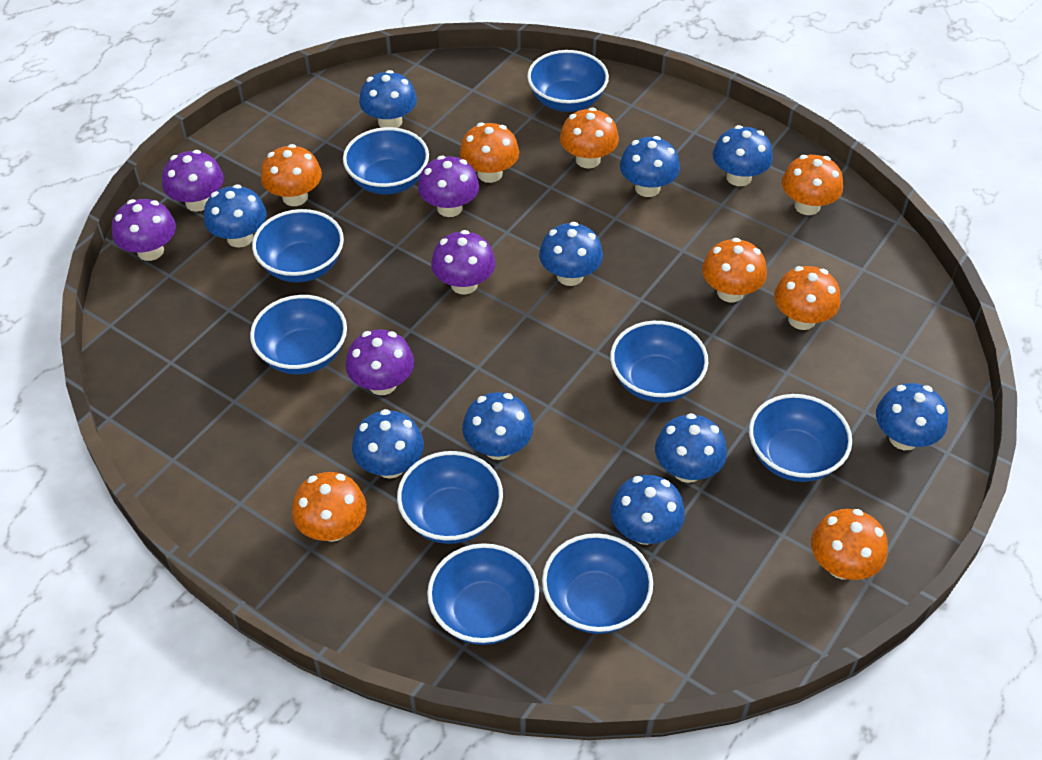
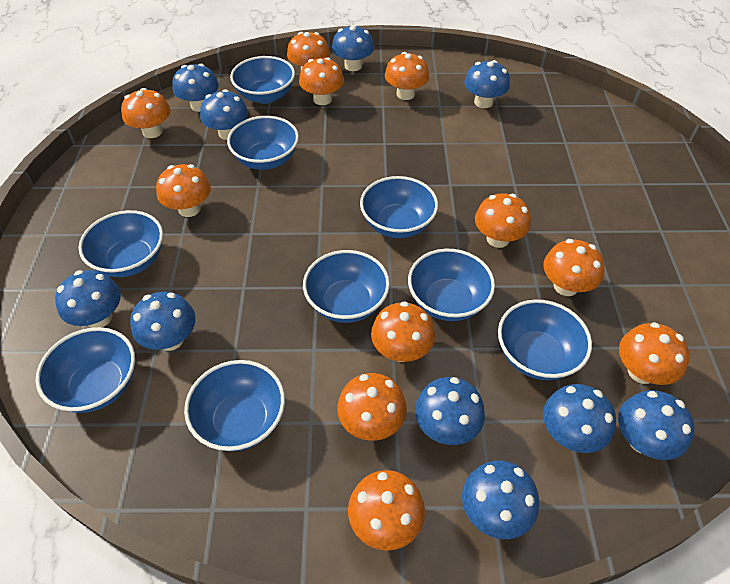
orange mushroom: [261,144,322,206] [292,472,366,542] [460,123,519,183] [560,108,619,169] [702,238,767,302] [774,266,841,330] [782,155,843,215] [811,509,888,580] = 8 -> [121,88,171,138] [156,164,211,217] [287,32,330,69] [299,57,344,105] [337,373,407,441] [348,470,425,551] [371,301,435,362] [385,52,429,100] [475,193,531,248] [543,239,605,296] [619,322,690,385] = 11
purple mushroom: [112,199,176,261] [162,150,224,212] [346,330,414,395] [418,156,479,217] [431,230,495,294] = 5 -> none = 0

